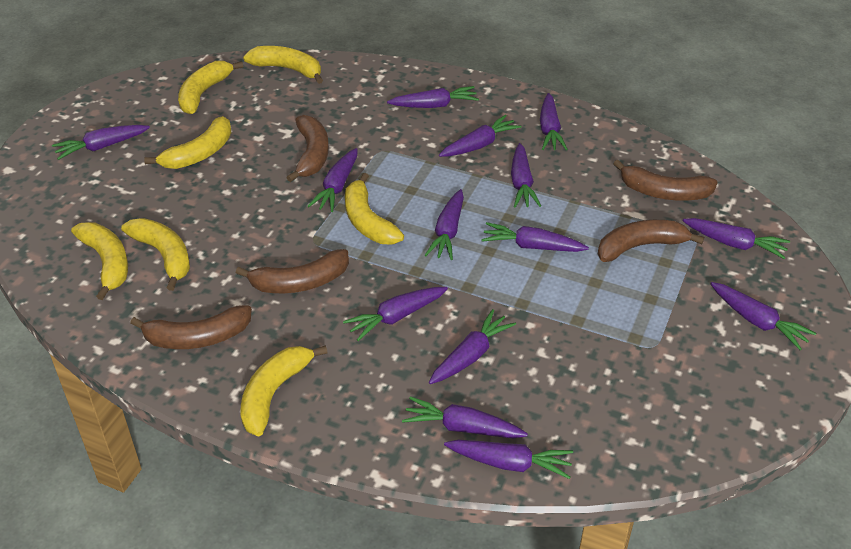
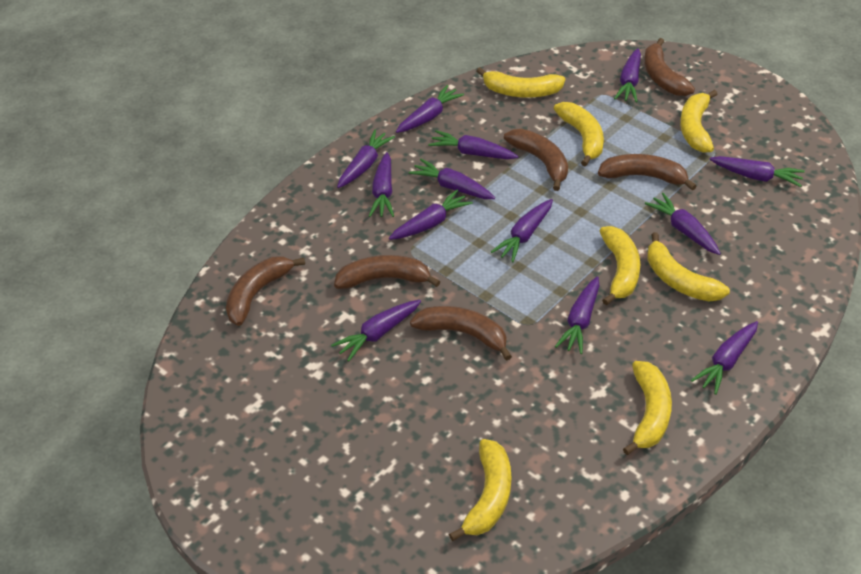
brown banana: [130,305,252,349] [236,249,349,293] [286,115,329,182] [598,220,704,262] [613,160,718,201] = 5 -> [226,256,305,326] [334,255,440,289] [410,306,512,361] [504,129,568,191] [598,154,697,191] [644,38,695,96] = 6
purple carrot: [52,125,150,160] [308,148,357,212] [343,287,448,341] [387,86,479,108] [402,396,528,438] [425,189,464,260] [429,309,516,384] [439,115,521,157] [444,440,573,479] [481,222,589,252] [511,143,541,207] [540,93,568,150] [682,218,790,259] [710,282,816,350] = 14 -> [331,300,421,362] [337,129,395,188] [369,152,394,217] [389,190,473,240] [396,85,464,133] [409,159,495,199] [428,130,518,159] [491,199,553,262] [555,276,599,354] [614,48,641,102] [645,193,721,255] [691,321,758,395] [709,156,805,187] = 13

